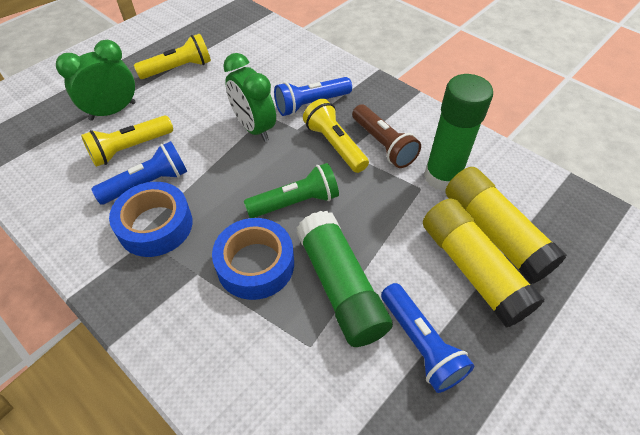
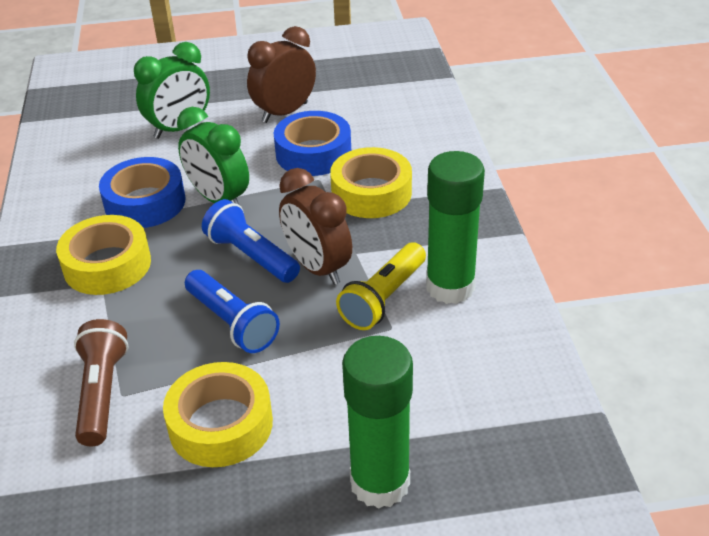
blue flashlight: [91,141,187,204] [274,77,352,116] [381,283,474,393] = 3 -> [185,270,280,353] [202,199,300,283] = 2
brown clock: none = 0 -> [247,26,316,123] [279,168,352,285] = 2
green flashlight: [244,163,339,218] = 1 -> none = 0
yellow flashlight: [81,115,173,167] [134,33,211,79] [303,99,369,173] = 3 -> [336,242,426,330] = 1
yellow glue stick: [423,198,544,328] [445,167,566,284] = 2 -> none = 0
yellow tape: none = 0 -> [56,215,151,295] [163,362,273,467] [330,147,412,218] = 3

